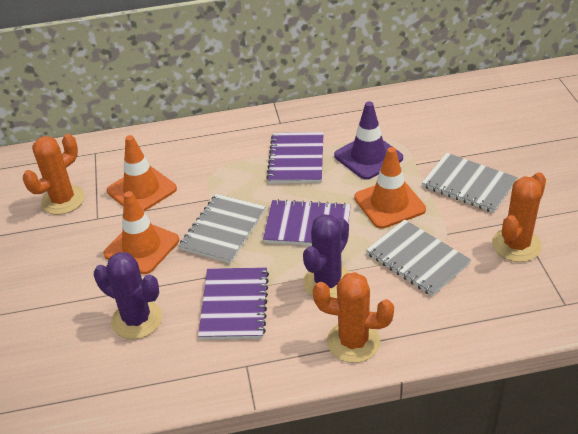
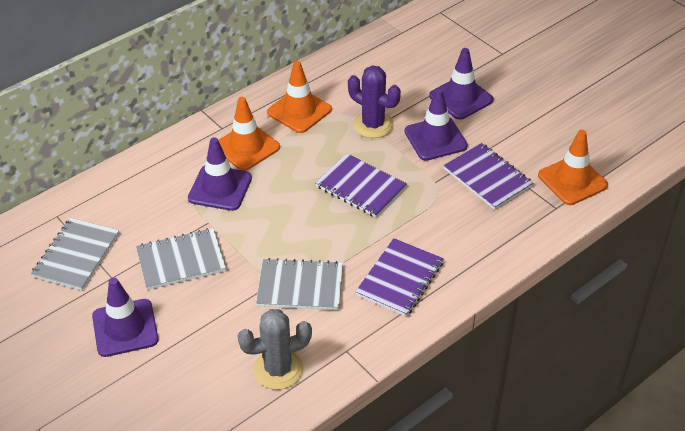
grey cactus: none = 0 -> [238,309,312,390] = 1
orange cactus: [23,134,85,215] [313,272,394,363] [492,172,546,262] = 3 -> none = 0
purple cactus: [94,252,162,339] [303,214,350,298] = 2 -> [348,66,401,138] = 1
purple traffic cone: [334,101,403,180] = 1 -> [92,278,159,357] [188,137,252,211] [405,88,468,161] [429,48,494,120] = 4

